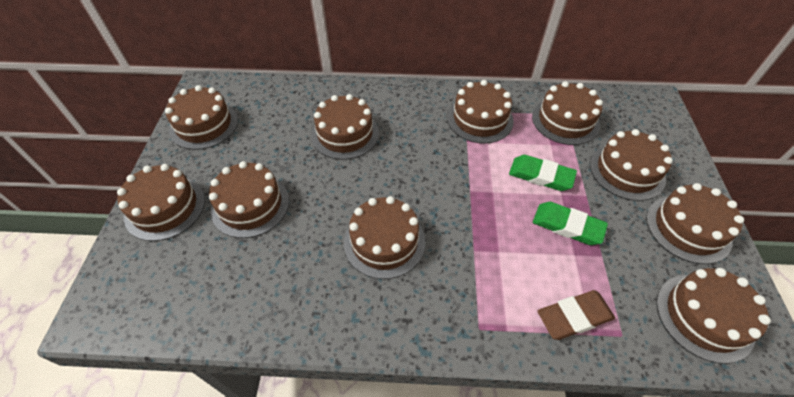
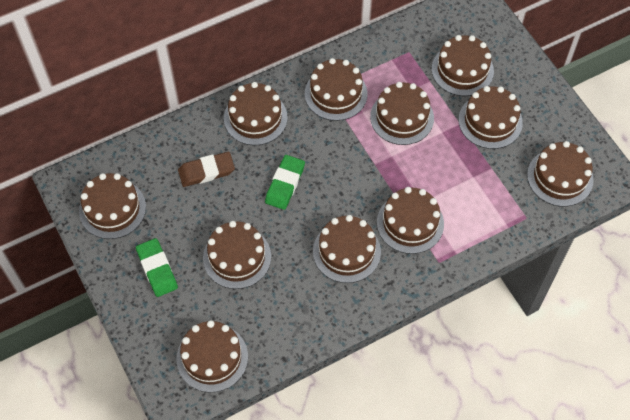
brown cake: [117,164,205,241] [165,85,238,150] [209,161,289,238] [311,94,379,160] [344,196,425,279] [447,80,514,143] [532,81,603,145] [590,129,673,201] [646,183,744,264] [656,268,771,364] = 10 -> [79,173,146,239] [176,320,248,392] [203,221,271,289] [224,82,287,145] [305,58,367,121] [313,215,381,283] [370,82,434,145] [377,187,444,254] [432,35,494,96] [458,86,523,149] [527,141,594,207] = 11

